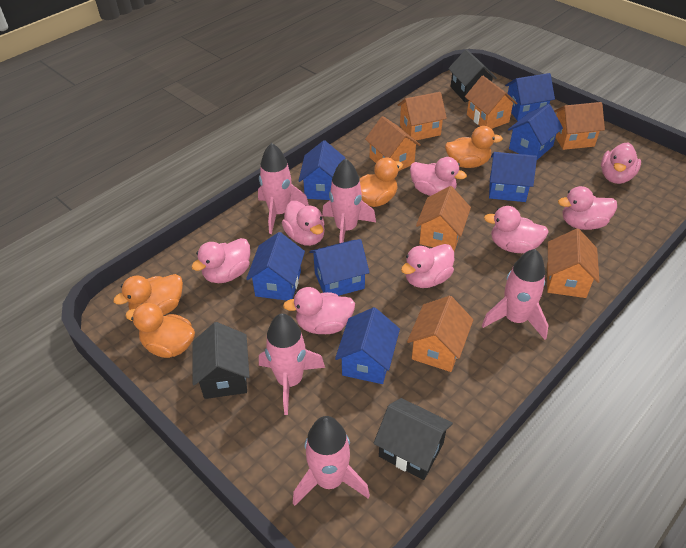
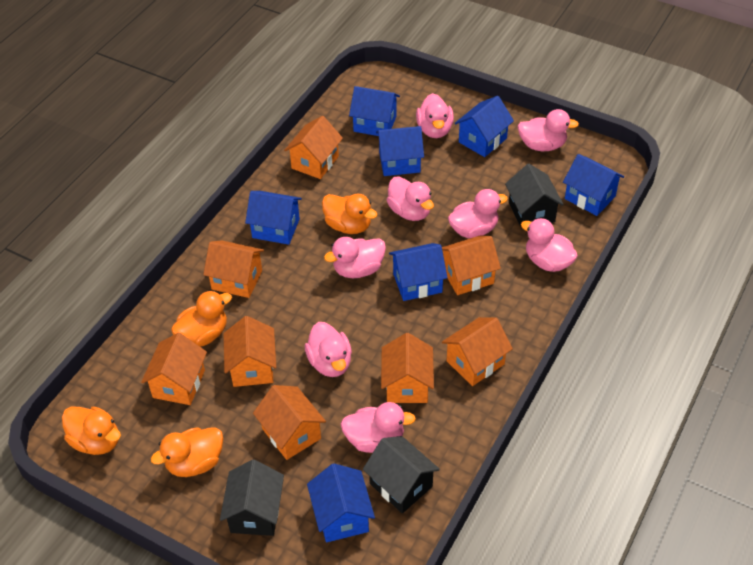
orange house: [365,116,421,171] [398,92,447,140] [407,296,473,372] [416,186,471,251] [465,76,518,129] [547,229,600,298] [554,102,605,150] = 7 -> [141,333,207,405] [203,240,264,298] [223,316,276,387] [253,385,326,460] [284,116,343,179] [381,333,434,403] [442,235,501,295] [442,317,513,386] = 8
pink rocket: [258,143,309,234] [259,313,325,415] [293,416,370,506] [322,158,376,243] [482,249,549,340] = 5 -> none = 0

